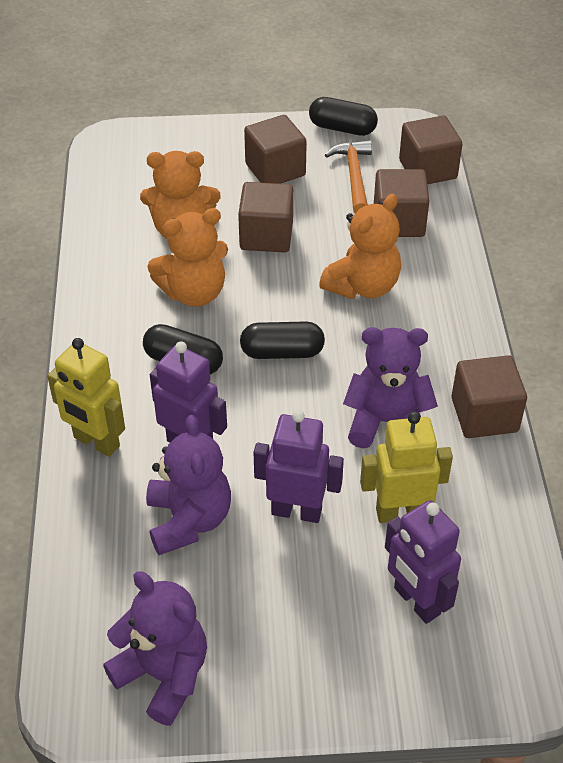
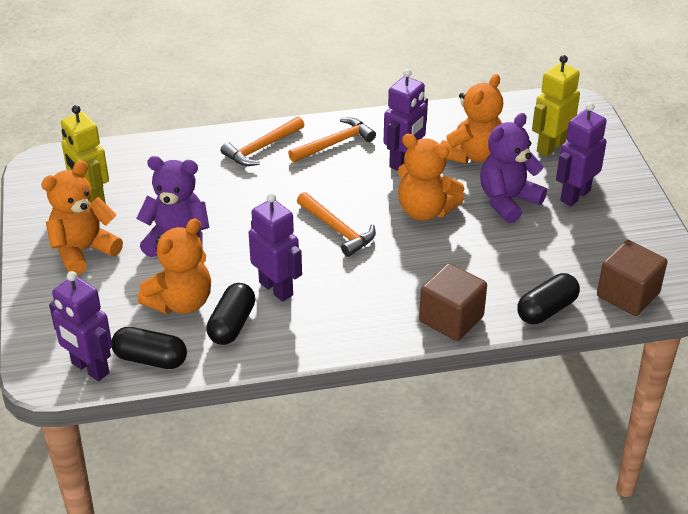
brown cube: [238,182,293,252] [244,115,307,184] [374,169,429,237] [399,116,462,184] [452,355,527,438] = 5 -> [419,263,487,341] [597,240,667,316] = 2
orange hammer: [325,140,372,213] = 1 -> [221,116,304,166] [288,117,376,162] [297,192,376,257] = 3
orange teddy bear: [140,151,221,239] [147,208,228,307] [319,194,401,299] = 3 -> [41,161,123,275] [137,218,211,314] [398,134,464,221] [440,74,503,164] = 4
purple robot: [150,342,227,443] [254,410,344,523] [385,500,461,624] = 3 -> [49,271,112,381] [249,193,302,302] [384,69,428,171] [556,102,607,206] = 4
purple teddy bear: [103,571,207,726] [146,415,231,555] [343,327,438,448] = 3 -> [136,156,209,257] [480,113,547,223] = 2

